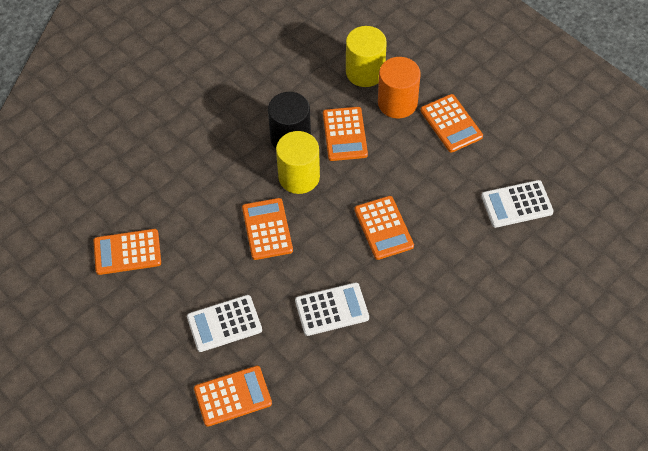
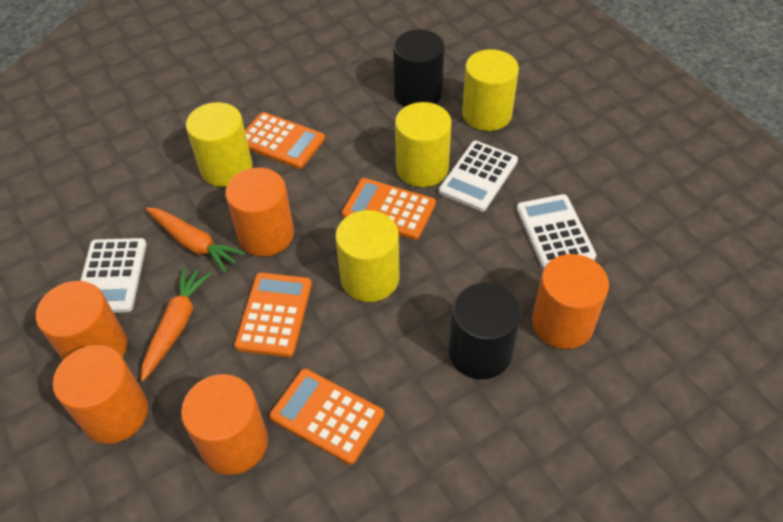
black cylinder: [268,92,311,148] = 1 -> [393,29,445,107] [449,283,521,379] = 2
orange calculator: [94,229,161,275] [194,366,272,427] [242,198,293,260] [323,107,368,161] [354,196,414,260] [421,94,483,153] = 6 -> [234,272,312,357] [245,112,325,169] [269,369,384,465] [342,178,436,240] = 4
orange carrot: none = 0 -> [141,267,211,382] [146,207,245,273] = 2
orange cylinder: [378,57,421,118] = 1 -> [36,281,127,360] [53,345,148,444] [181,374,268,475] [225,168,294,257] [532,254,609,349] = 5
yellow cylinder: [276,131,320,194] [346,26,387,87] = 2 -> [186,102,253,187] [335,210,400,302] [395,102,452,187] [462,49,519,131] = 4

